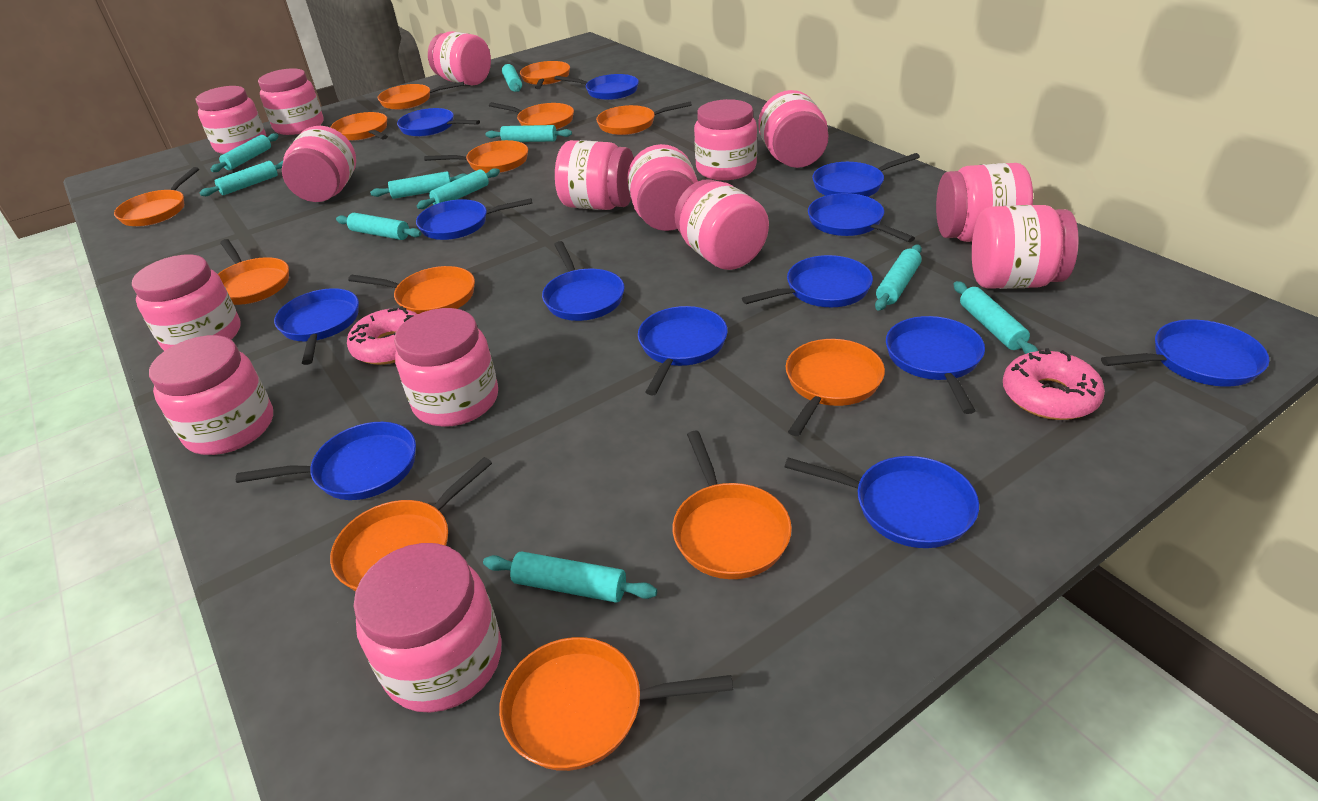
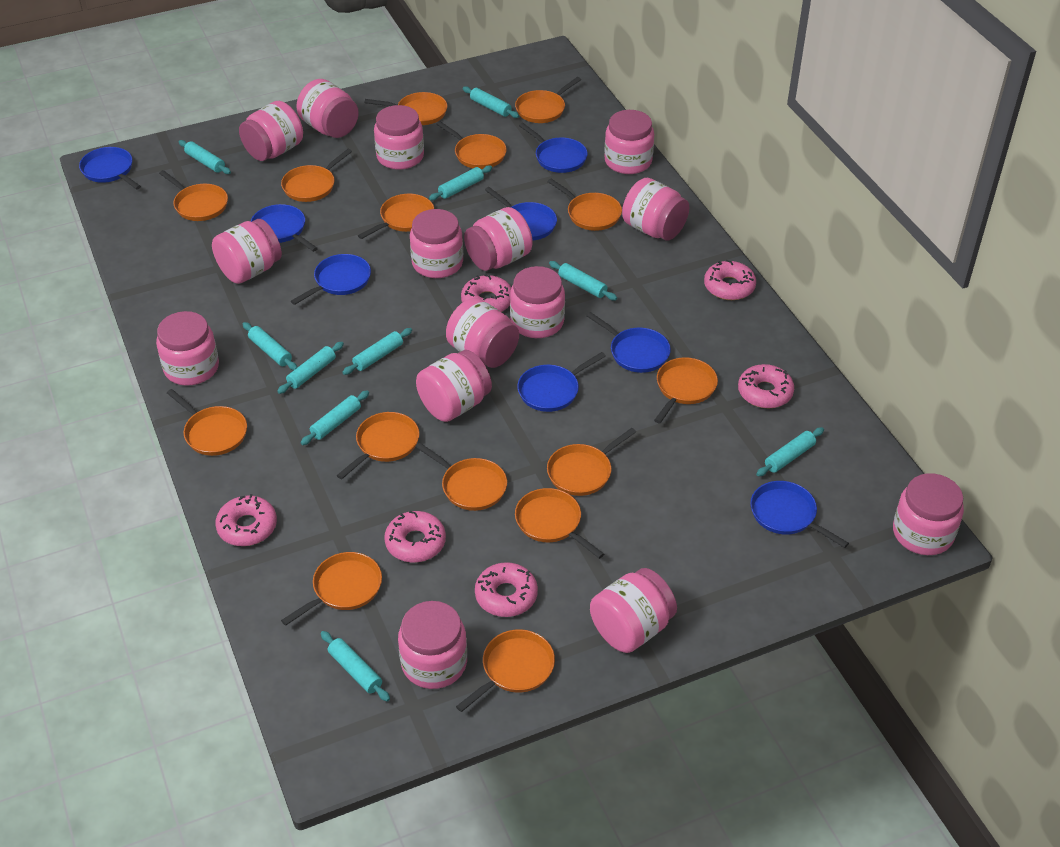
blue pan: [236,422,416,500] [274,288,359,365] [397,108,480,137] [416,198,532,240] [542,241,625,321] [555,74,639,100] [638,306,728,395] [742,255,873,307] [784,456,979,548] [808,193,915,242] [812,153,920,197] [886,316,985,414] [1101,319,1269,387] = 13 -> [79,147,141,190] [251,204,318,252] [291,254,371,305] [485,187,557,240] [517,352,606,412] [519,123,588,173] [586,312,671,373] [750,481,849,548] = 8
orange pan: [114,167,199,226] [218,239,289,305] [330,457,492,592] [331,112,388,141] [348,266,475,314] [378,82,464,110] [424,140,528,173] [489,102,574,129] [499,637,733,771] [520,61,570,89] [596,101,692,135] [673,431,792,579] [786,339,885,436] = 13 -> [159,170,228,221] [167,389,247,456] [281,149,352,202] [281,552,382,626] [337,412,419,479] [358,194,434,239] [365,92,447,125] [416,443,507,511] [436,121,507,169] [456,629,555,712] [515,77,581,123] [515,488,604,559] [547,179,622,231] [547,428,636,496] [654,357,718,424] = 15
pink donut: [347,306,417,365] [1003,348,1105,420] = 2 -> [215,494,277,546] [384,511,446,562] [461,274,511,312] [475,562,538,617] [704,260,756,300] [738,364,794,408] = 6

